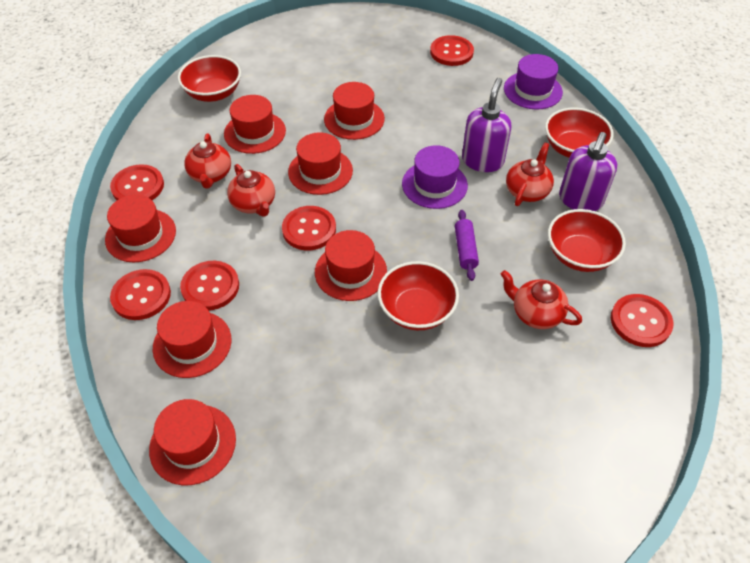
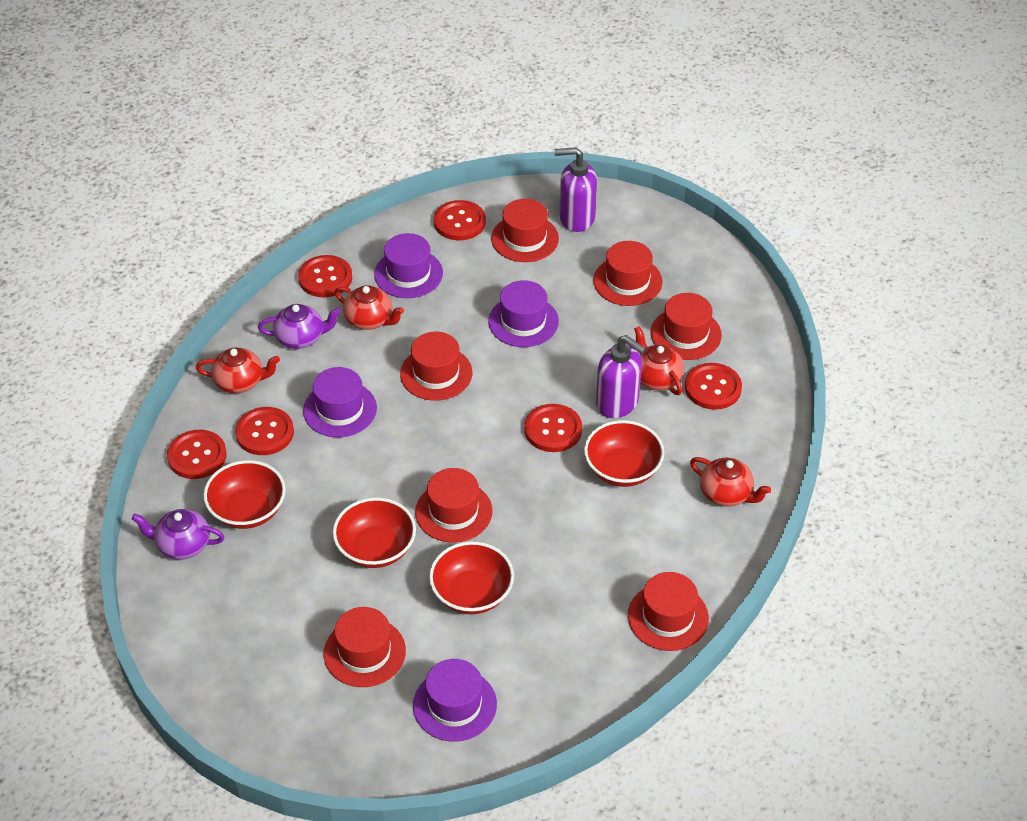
purple hat: [402,145,468,209] [504,54,563,109] = 2 -> [303,367,377,438] [374,233,443,298] [413,659,497,742] [488,280,559,347] = 4
purple rolling pin: [455,210,479,281] = 1 -> none = 0
purple teapot: none = 0 -> [132,509,225,560] [258,304,341,349] = 2

